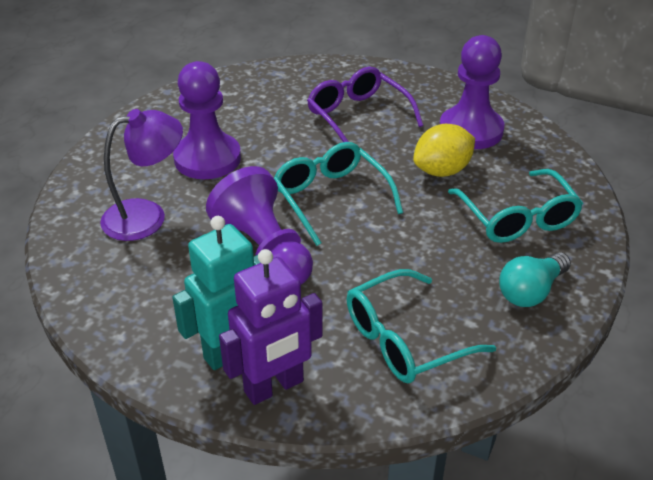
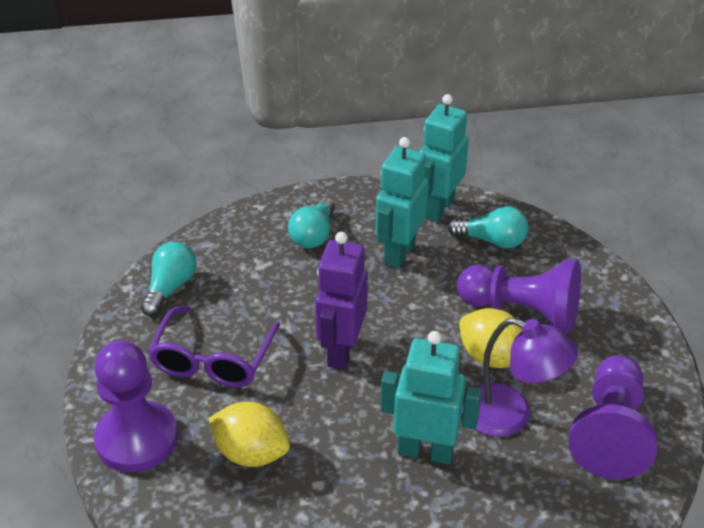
turquoise glasses: [274,142,403,246] [347,269,496,383] [448,169,583,243] = 3 -> none = 0
turquoise light bulb: [499,252,571,307] = 1 -> [140,242,196,316] [288,197,335,249] [447,206,528,249] = 3
turquoise robot: [172,216,260,370] = 1 -> [376,137,428,268] [381,331,482,464] [419,94,469,222] = 3
yellow lemon: [413,124,475,177] = 1 -> [208,402,290,467] [459,308,523,368] = 2

